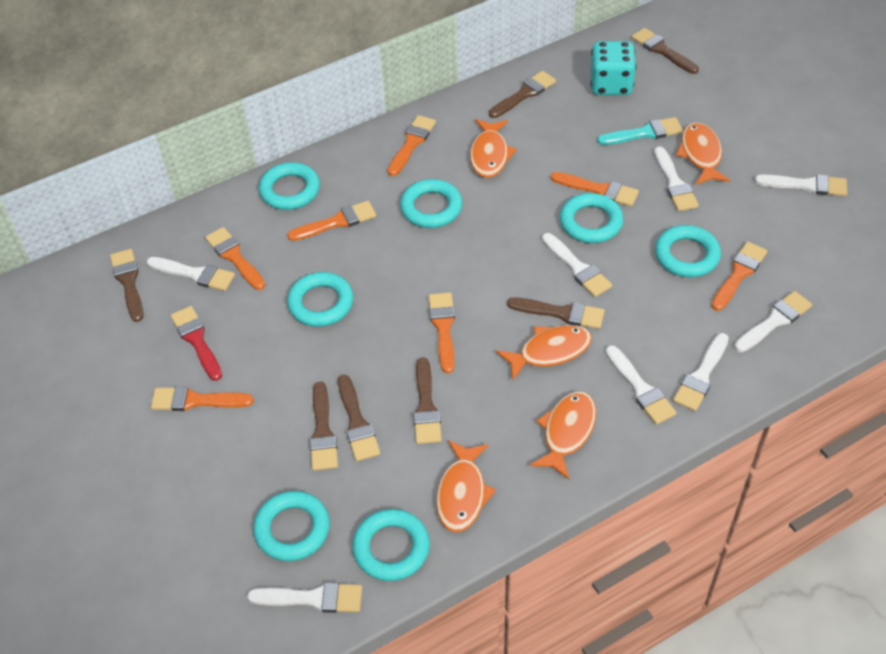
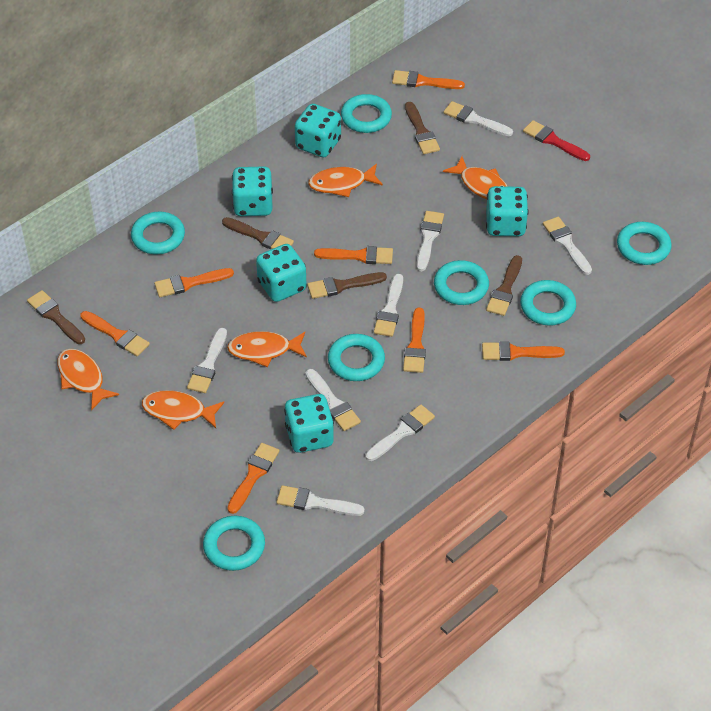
brown brush: [110,249,144,322] [310,382,338,471] [338,375,380,461] [413,357,442,444] [489,71,556,118] [507,297,605,329] [632,28,699,74] = 7 -> [27,290,85,344] [222,217,294,249] [307,272,387,299] [405,102,440,154] [486,255,522,316] = 5
turquoise brush: [597,117,683,145] = 1 -> none = 0
turquoise dice: [590,41,636,95] = 1 -> [232,166,273,216] [256,244,307,302] [284,394,334,453] [295,104,341,157] [486,186,528,236] = 5

